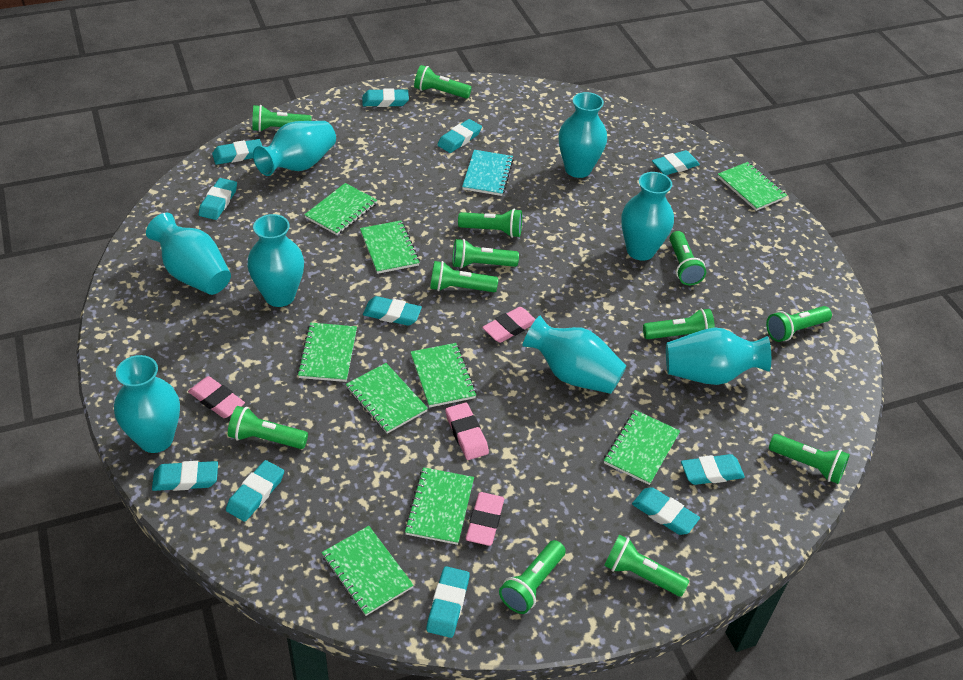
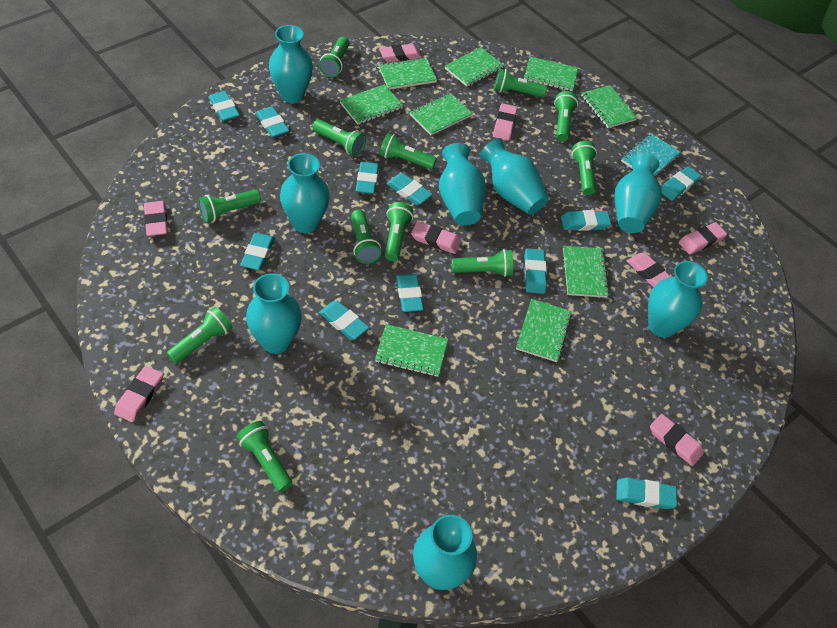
pink eraser: [188,376,245,418] [445,403,489,460] [466,492,504,546] [482,307,536,343] = 4 -> [114,366,163,422] [144,201,168,236] [379,44,422,62] [411,221,461,254] [493,103,517,140] [627,253,671,287] [650,414,704,466] [679,222,727,255] = 8

